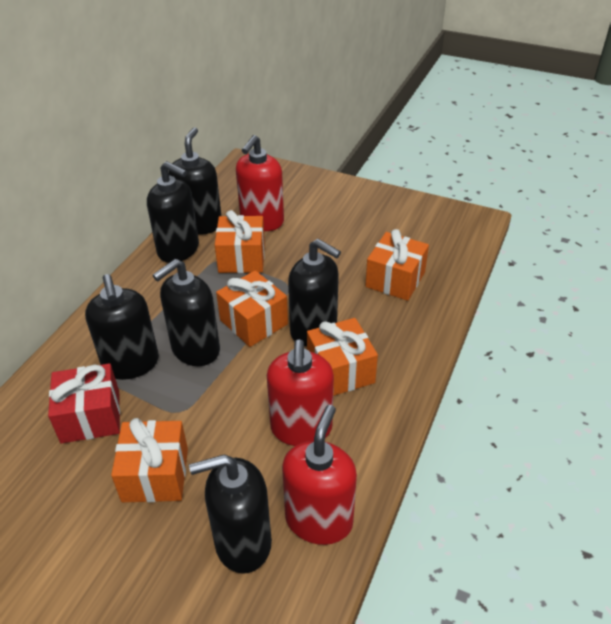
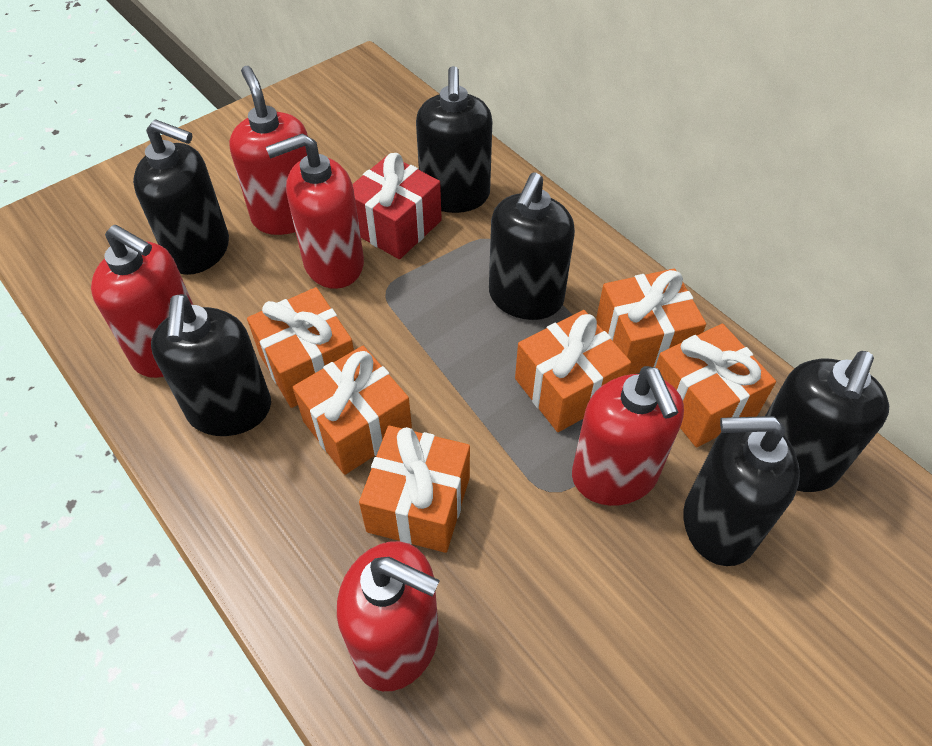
orange gift: [111,418,188,502] [215,210,265,273] [216,270,288,347] [307,318,378,396] [365,229,429,301] = 5 -> [247,287,354,408] [293,346,412,475] [359,426,470,553] [515,310,631,432] [596,269,706,375] [655,324,776,447] = 6
red soap dispenser: [236,135,284,231] [267,339,334,446] [282,405,357,545] = 3 -> [91,225,193,378] [229,66,308,235] [266,133,364,289] [337,541,440,691] [572,366,684,506] = 5

